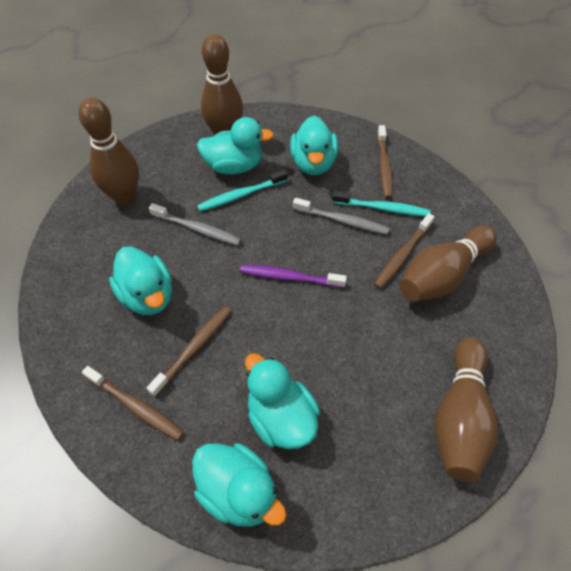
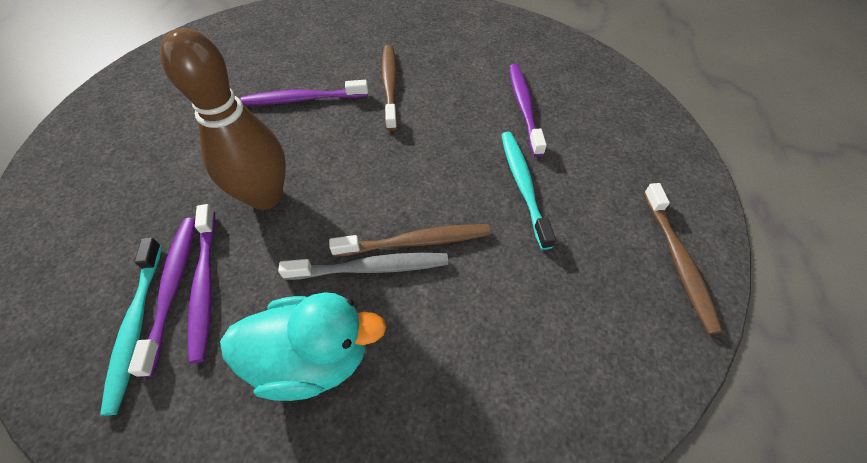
brown bowling pin: [78,97,139,205] [201,34,243,135] [400,226,497,302] [435,337,498,482] = 4 -> [160,28,286,210] = 1
brown toothbrush: [82,366,184,441] [147,307,231,397] [374,213,435,289] [377,125,393,198] = 4 -> [329,224,490,257] [382,45,398,131] [644,183,723,334] = 3
grey toothbrush: [149,203,241,246] [293,198,389,235] = 2 -> [278,253,448,280] = 1
purple toothbrush: [240,265,347,288] = 1 -> [128,218,195,377] [188,204,216,363] [240,80,368,105] [509,64,547,157] = 4
turquoise duck: [109,246,172,315] [192,443,287,527] [197,117,274,174] [245,353,320,449] [290,116,338,175] = 5 -> [220,292,386,401] = 1

